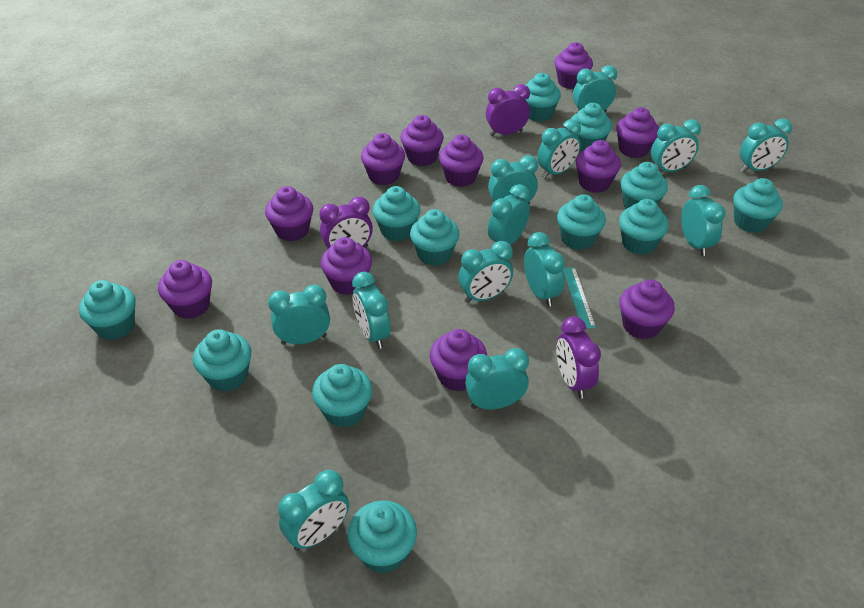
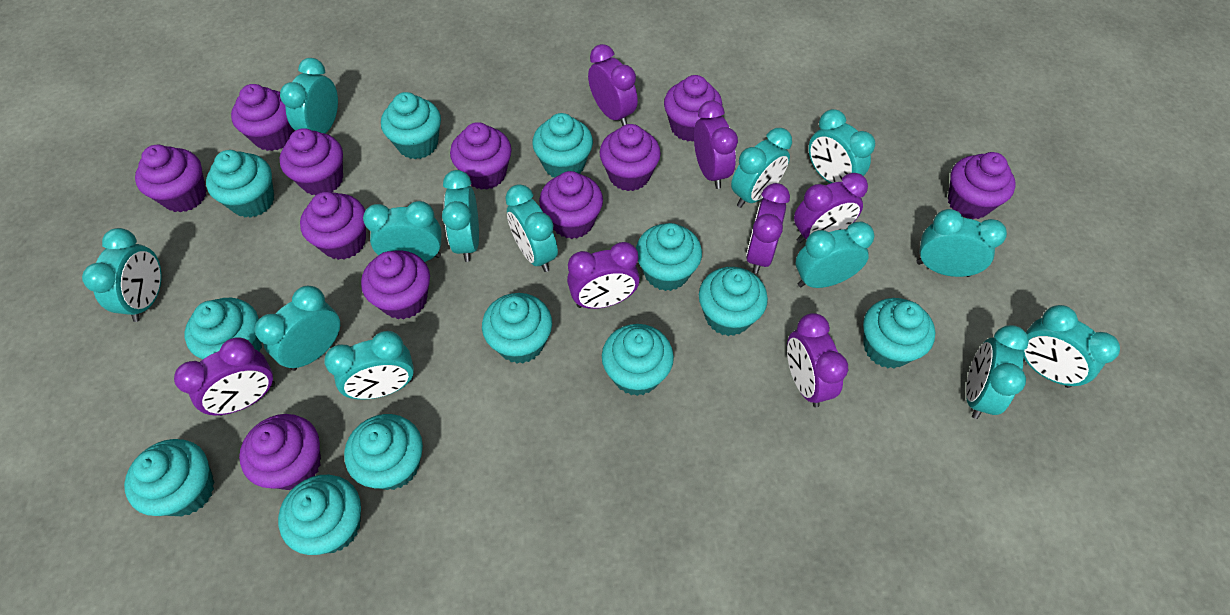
purple clock: [319,197,373,249] [486,84,530,136] [556,316,601,398] = 3 -> [174,337,275,416] [567,242,640,309] [588,44,638,126] [694,101,738,189] [746,183,790,274] [787,313,848,408] [794,173,868,243] = 7
turquoise ruler: [563,267,596,329] = 1 -> none = 0

